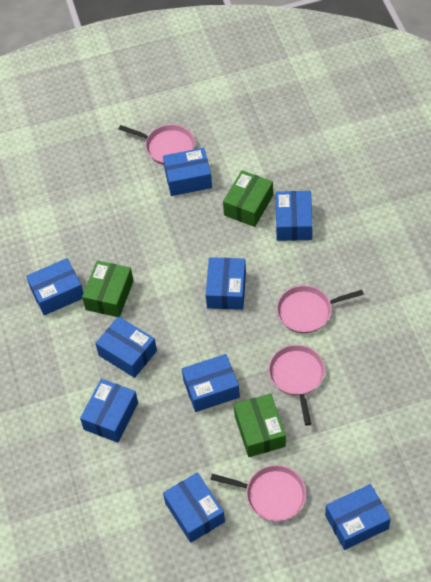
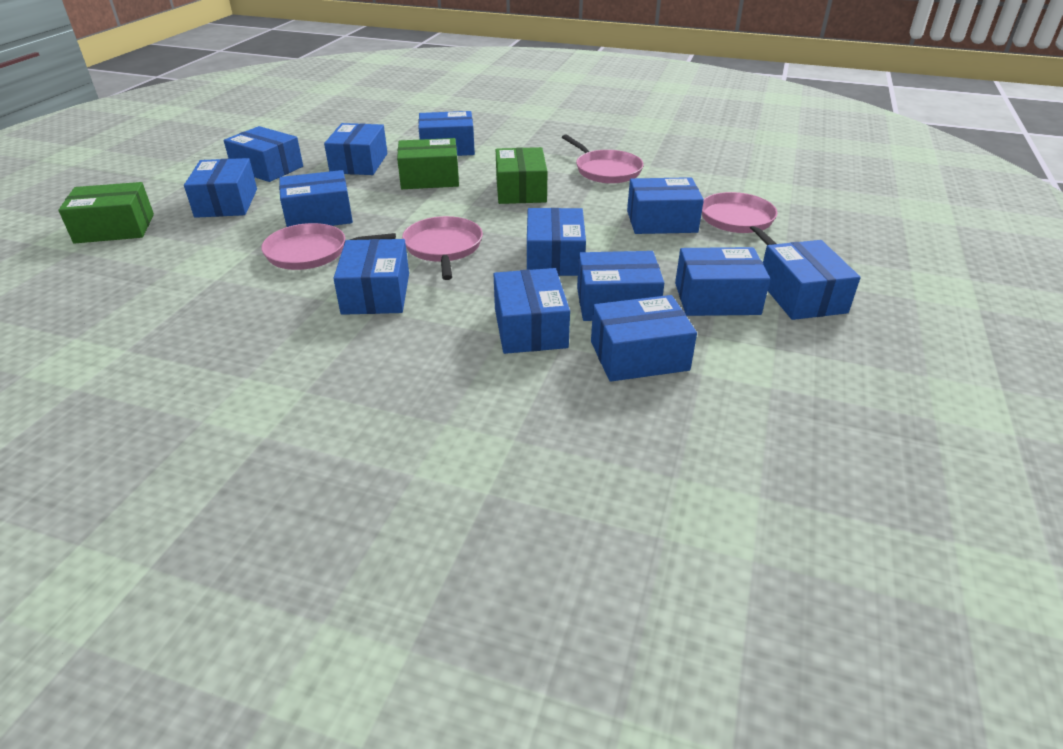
blue box: [26,258,83,316] [80,379,138,443] [95,316,157,378] [163,148,212,196] [163,472,225,543] [182,354,240,412] [206,257,246,310] [276,191,313,241] [325,484,391,550] = 9 -> [184,158,257,218] [224,126,303,182] [279,170,353,227] [324,123,387,175] [333,239,409,315] [418,111,475,156] [494,268,570,354] [527,208,586,276] [577,251,664,321] [591,295,697,382] [627,177,704,234] [675,247,770,316] [763,240,861,320] = 13

